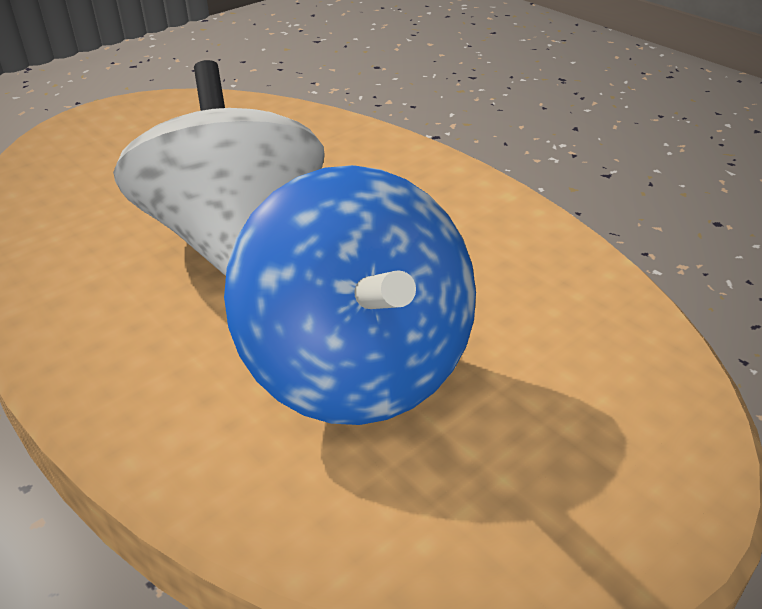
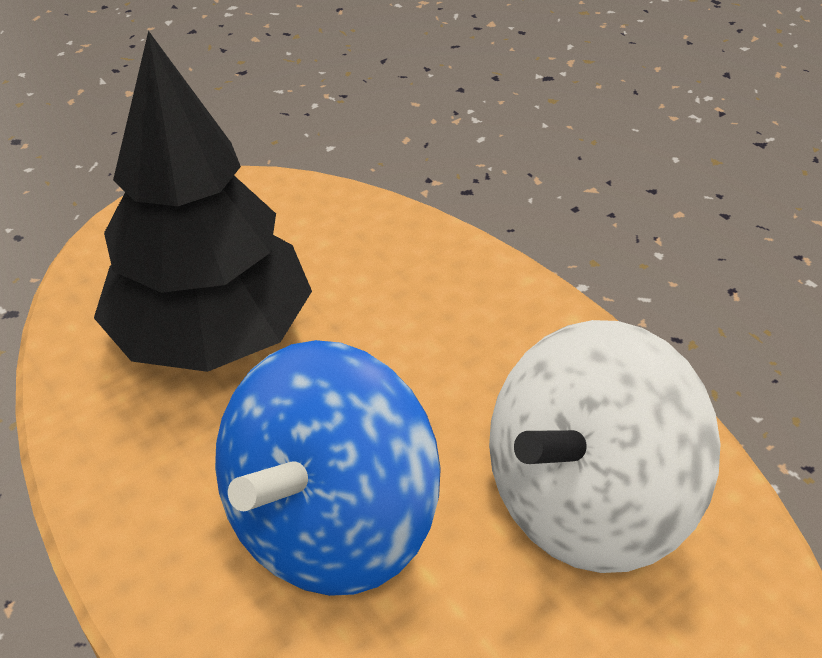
black tree: none = 0 -> [94,31,312,372] = 1

